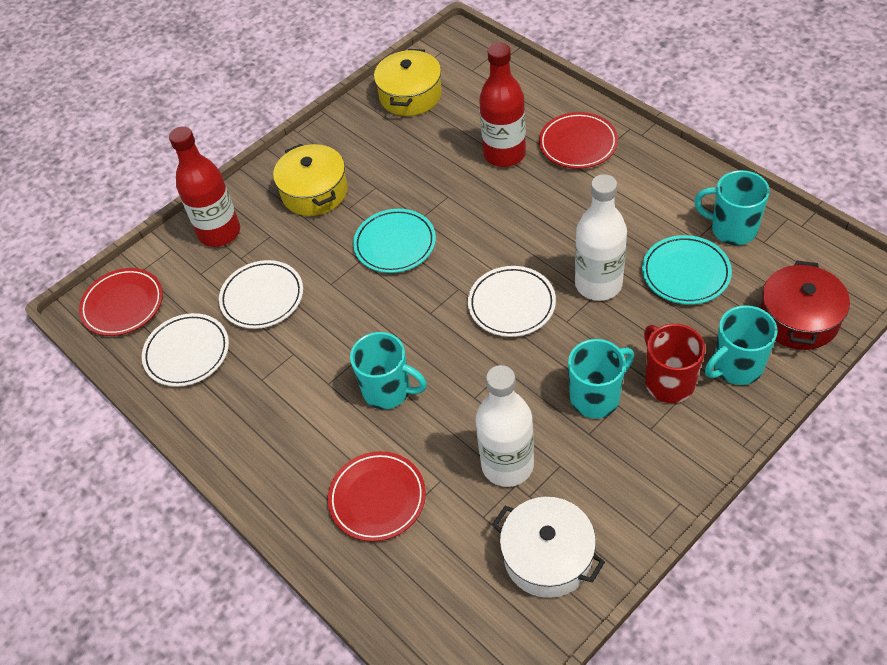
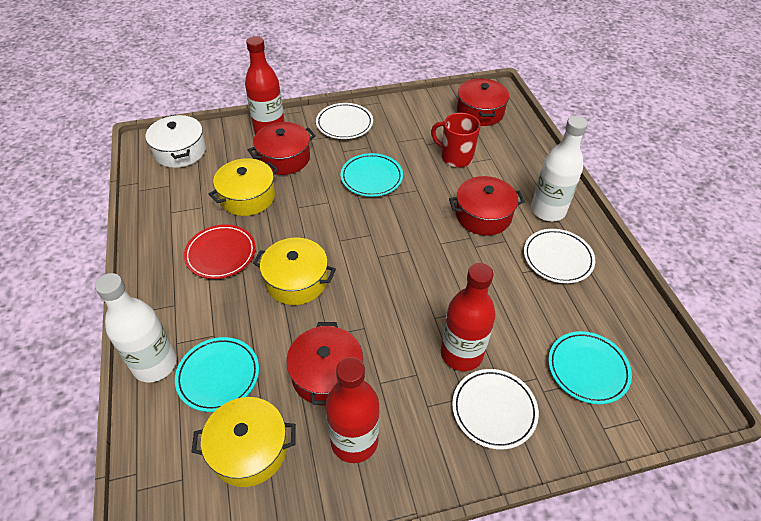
red bottle: [169,126,240,247] [479,43,526,167] = 2 -> [245,36,284,133] [326,357,380,463] [441,263,496,371] = 3
red plate: [79,268,163,336] [328,451,426,542] [539,112,618,169] = 3 -> [184,224,256,279] = 1
red pot: [760,261,850,350] = 1 -> [248,122,316,175] [286,322,363,406] [449,176,525,236] [457,78,509,126] = 4
turquoise mug: [350,332,427,409] [568,339,634,418] [694,170,770,245] [705,305,777,385] = 4 -> none = 0
turquoise plate: [353,209,436,273] [642,235,732,304] = 2 -> [175,337,259,412] [341,153,403,197] [548,331,632,404] = 3
yellow pot: [273,144,348,216] [374,49,442,116] = 2 -> [192,397,296,487] [209,158,278,216] [253,238,336,305] = 3

